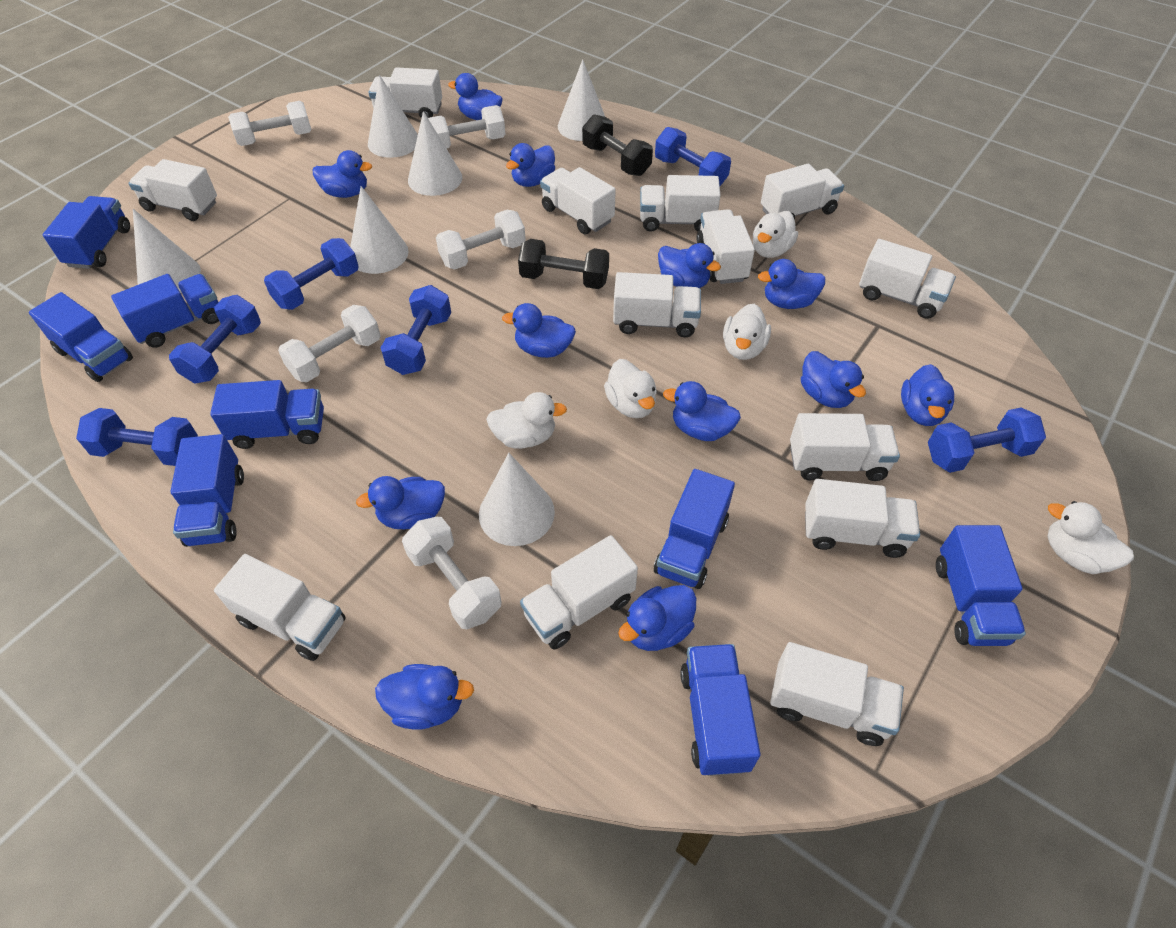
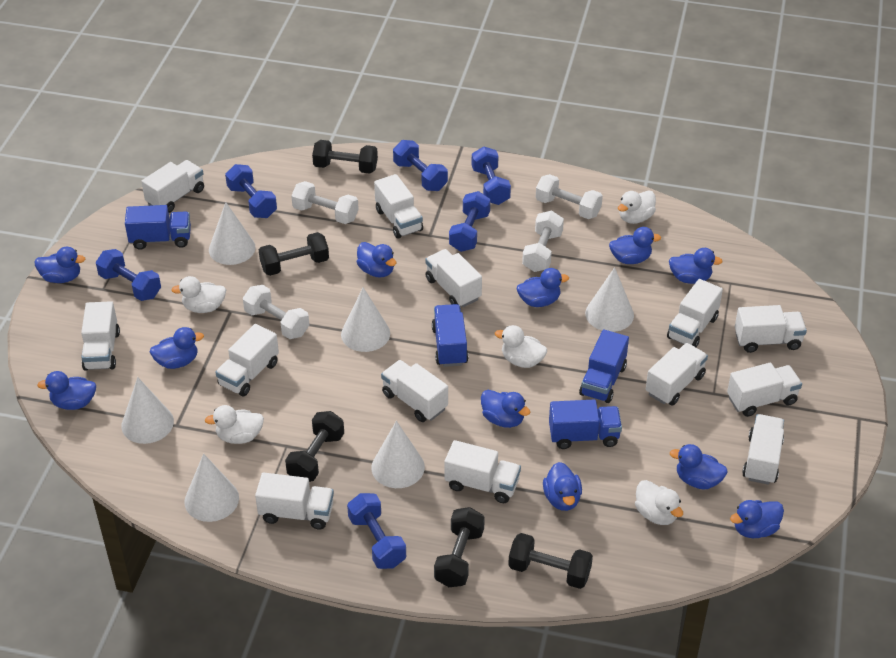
black dumbbell: [518,239,609,289] [582,114,653,176] = 2 -> [259,232,329,276] [285,411,344,482] [312,140,378,174] [434,507,485,587] [508,533,593,589] = 5
blue duck: [313,150,372,198] [356,476,445,529] [375,664,474,729] [448,73,503,120] [502,303,576,358] [506,143,555,187] [618,585,696,651] [658,243,721,288] [663,381,741,441] [758,259,825,309] [801,351,866,408] [901,364,954,426] = 12 -> [35,247,86,283] [37,371,96,410] [150,327,204,369] [357,242,397,278] [481,390,530,428] [517,268,569,307] [543,462,582,511] [609,227,661,264] [669,248,723,284] [670,444,728,489] [730,500,784,538] = 11
blue truck: [29,292,133,382] [43,196,130,269] [111,274,219,348] [170,434,244,547] [210,380,324,449] [654,469,735,589] [680,644,760,776] [936,525,1026,646] = 8 -> [125,205,191,250] [432,304,469,367] [549,400,622,449] [579,329,629,403] = 4
white dumbbell: [228,101,312,146] [278,305,381,382] [402,517,501,629] [428,105,506,149] [436,210,526,270] = 5 -> [243,285,309,339] [291,181,359,224] [522,211,564,272] [536,174,603,219] = 4

